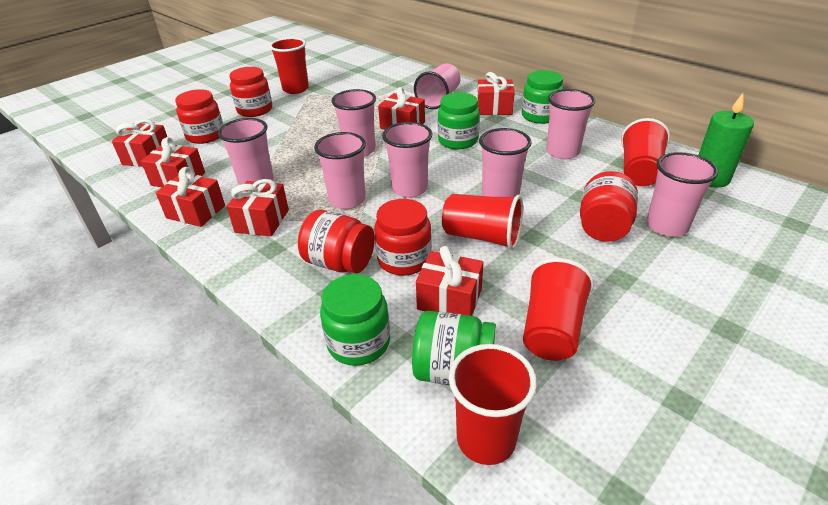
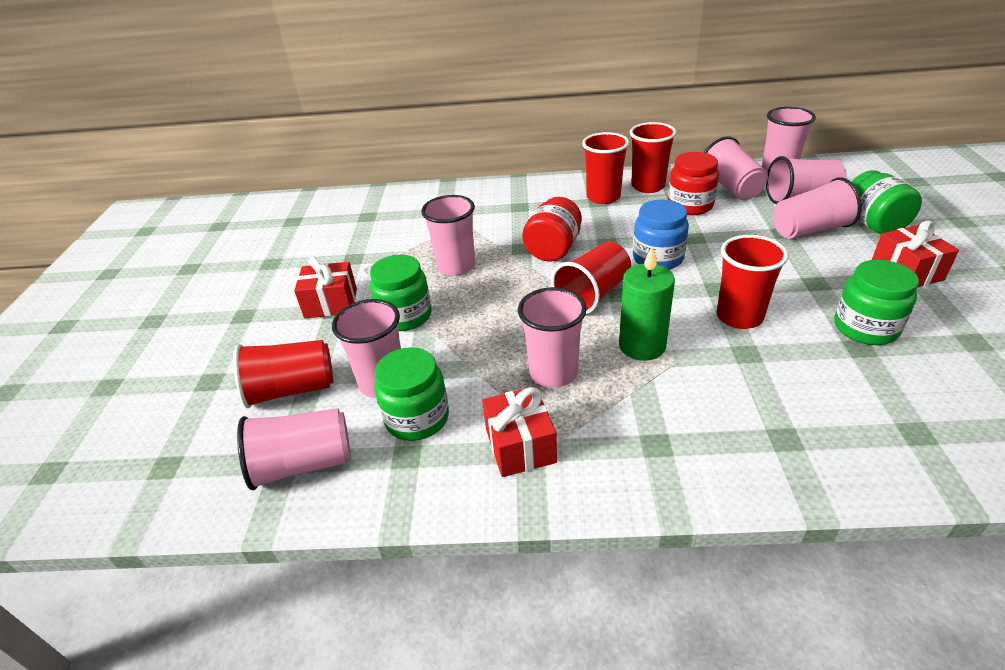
blue jar: none = 0 -> [633,199,689,270] = 1
red gift: [112,119,167,167] [141,137,205,187] [156,167,225,227] [227,179,289,236] [378,87,425,130] [416,246,484,316] [477,72,515,115] = 7 -> [294,256,357,319] [482,387,557,477] [872,220,959,287] = 3
red jar: [175,89,223,144] [230,67,272,117] [298,210,375,273] [374,199,432,276] [580,171,638,242] = 5 -> [522,197,582,262] [668,152,719,215] = 2

